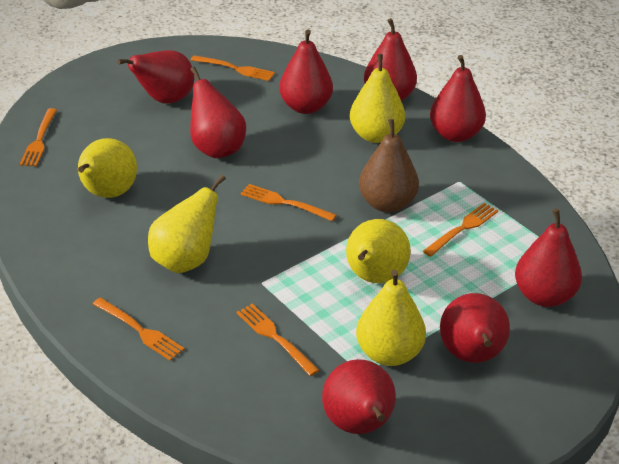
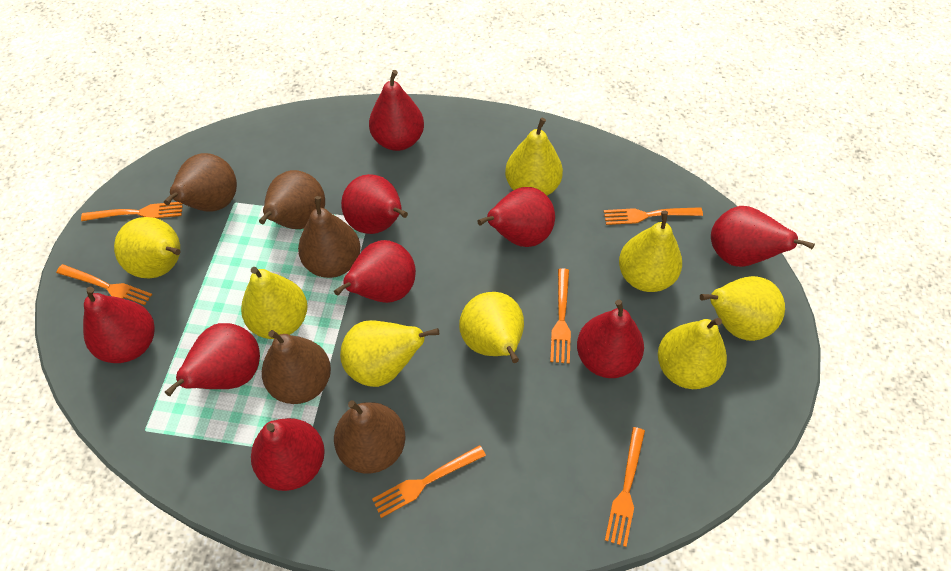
brown pear: [359,119,419,213] = 1 -> [164,153,237,212] [259,170,325,229] [262,330,331,404] [298,196,361,278] [334,400,406,473] = 5
red pear: [117,50,194,104] [190,67,246,158] [279,30,333,114] [322,359,396,434] [364,18,417,101] [430,55,486,142] [440,293,510,363] [515,209,582,307] = 8 -> [83,287,155,363] [165,323,260,396] [251,418,325,491] [334,240,416,303] [341,174,408,234] [369,70,424,151] [477,187,555,247] [577,300,644,378] [711,206,815,267] = 9
yellow pear: [78,138,137,198] [148,175,226,273] [346,219,411,283] [350,54,405,143] [356,270,426,366] = 5 -> [114,217,181,278] [241,267,308,339] [340,320,439,387] [459,292,524,363] [505,118,563,195] [619,211,682,292] [658,318,727,389] [700,276,785,341] = 8

